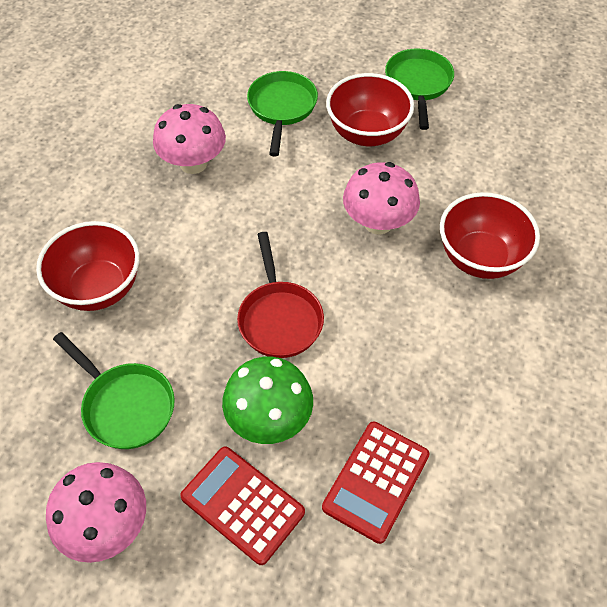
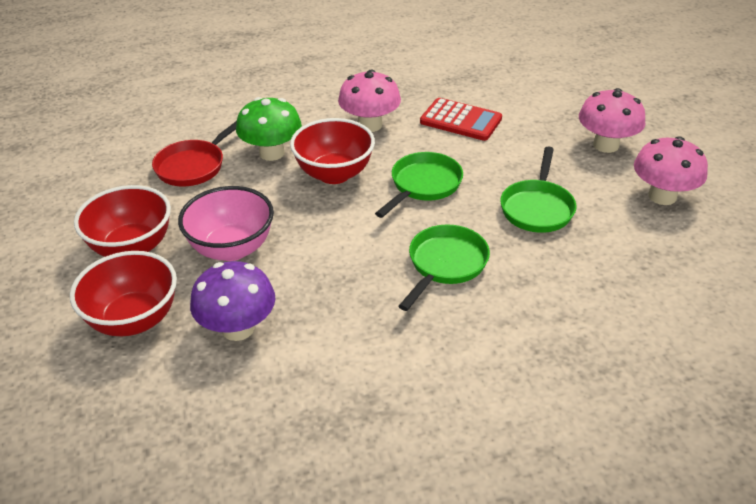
pink bowl: none = 0 -> [178,186,274,261] = 1
purple mushroom: none = 0 -> [190,261,275,341] = 1
red calculator: [180,447,305,565] [322,422,429,544] = 2 -> [420,98,502,141] = 1

